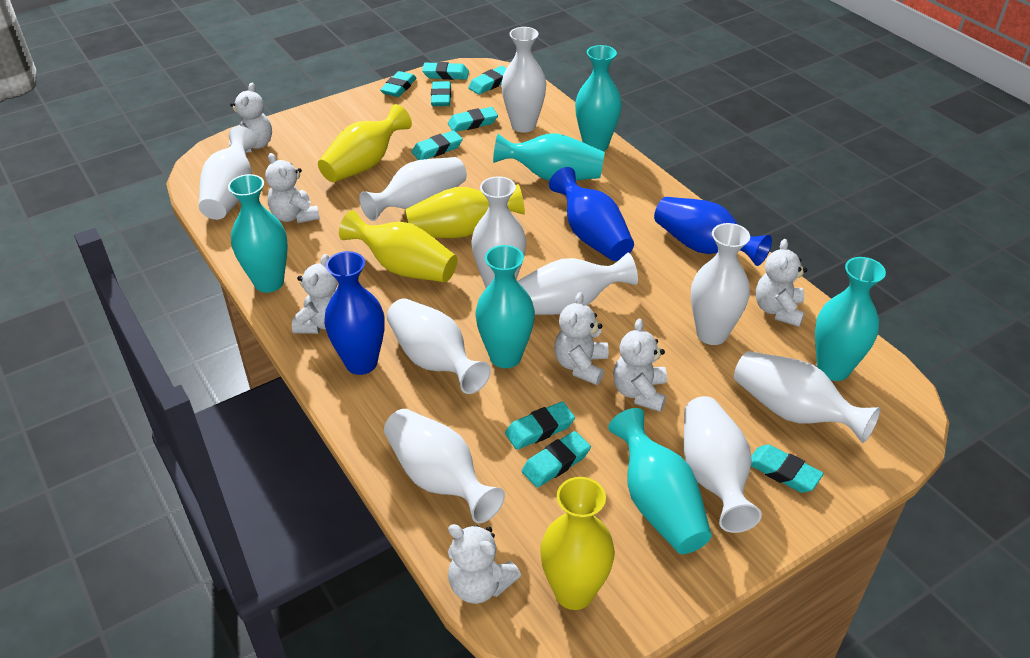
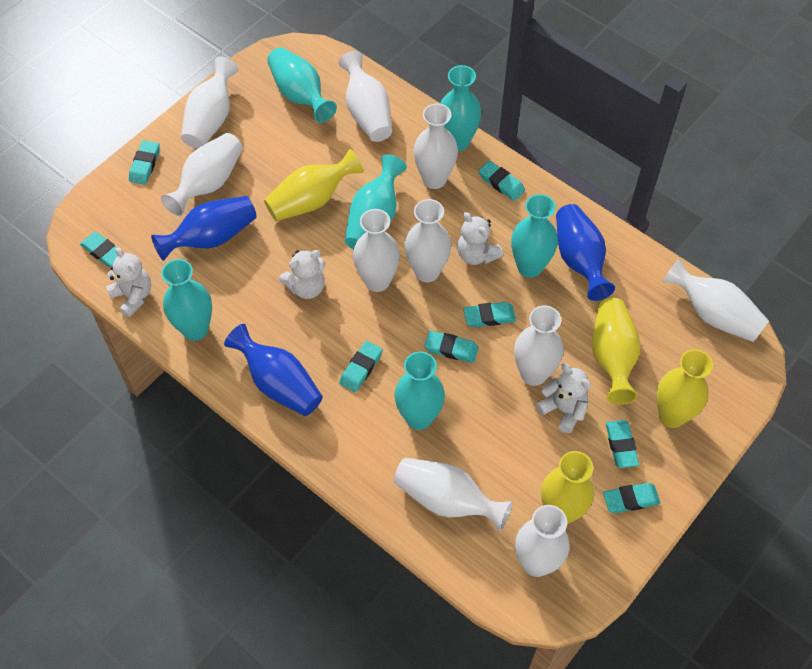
turquoise eraser: [380,71,417,97] [412,131,463,160] [422,62,469,80] [431,81,451,106] [448,107,498,132] [468,66,507,95] [505,402,575,450] [522,431,591,488] [751,444,824,493] = 9 -> [80,232,118,267] [129,140,160,185] [339,341,383,392] [424,331,478,363] [463,302,516,327] [479,161,525,201] [603,483,660,513] [606,420,639,468] = 8
white teddy bear: [229,83,272,153] [265,153,320,223] [292,254,338,334] [448,524,521,604] [554,292,608,385] [613,319,667,412] [755,239,807,327] = 7 -> [106,247,151,317] [279,249,325,299] [457,212,503,265] [536,363,591,433] = 4

